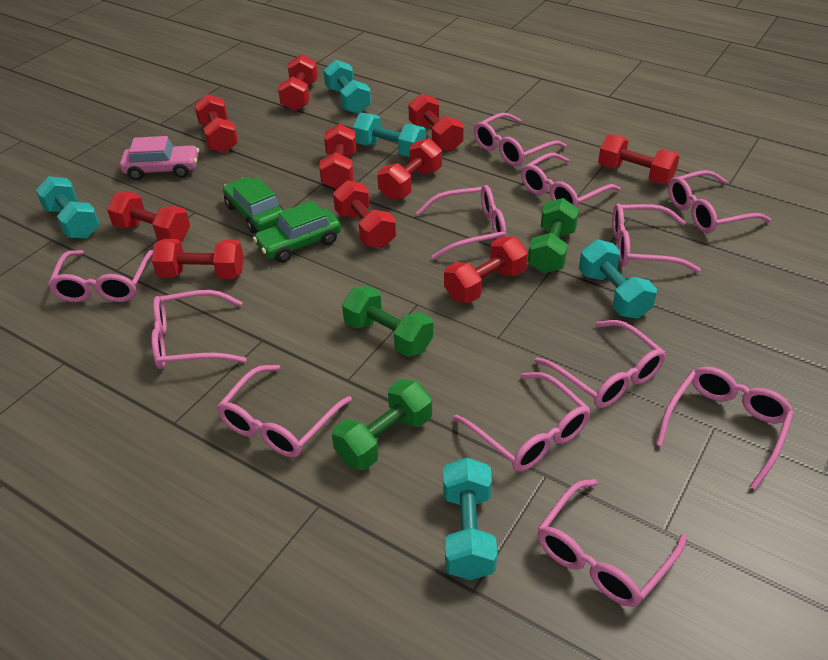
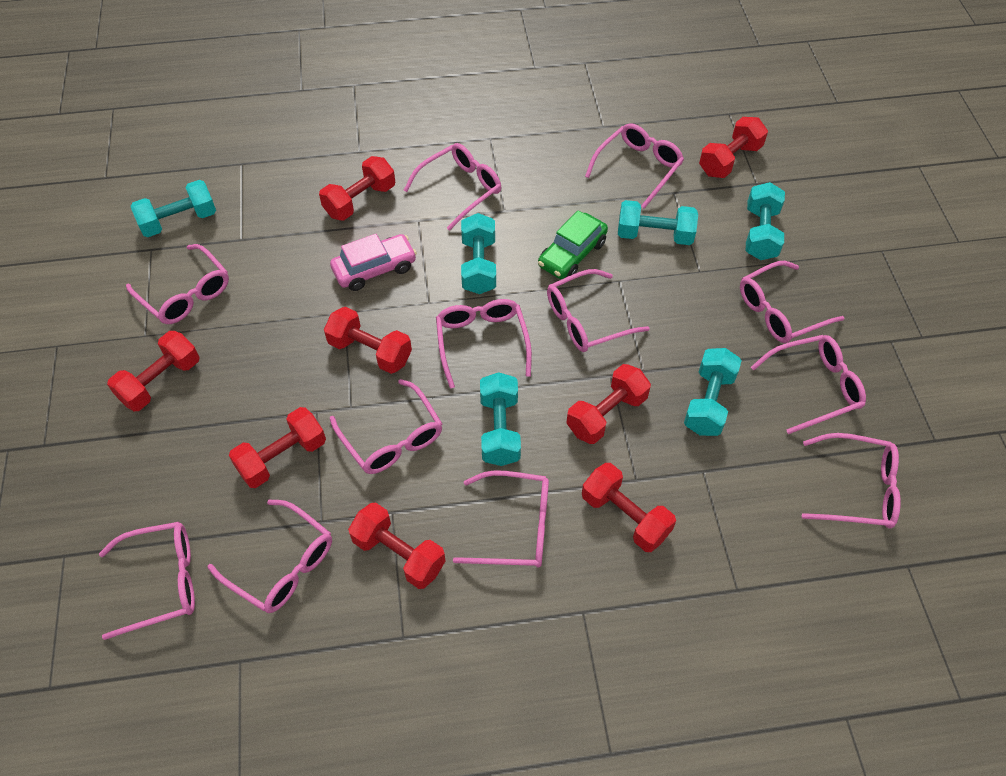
green car: [223,177,284,233] [253,200,341,263] = 2 -> [538,210,608,279] = 1
green dumbbell: [332,379,432,470] [342,286,433,357] [528,198,579,273] = 3 -> none = 0
red dumbbell: [107,192,190,242] [152,239,243,279] [194,94,238,153] [278,55,318,111] [319,124,357,189] [333,180,396,248] [377,138,442,200] [408,94,464,152] [444,237,528,303] [598,134,680,184] = 10 -> [107,331,199,411] [229,407,326,488] [319,156,395,221] [324,307,412,374] [348,502,446,589] [567,364,651,444] [582,463,676,552] [699,117,768,178] = 8
turquoise dumbbell: [35,176,100,239] [324,60,371,114] [353,113,426,157] [443,458,497,580] [579,240,657,319] = 5 -> [131,180,216,237] [461,213,496,294] [480,372,521,466] [618,200,698,245] [684,348,742,436] [746,182,785,260] = 6

